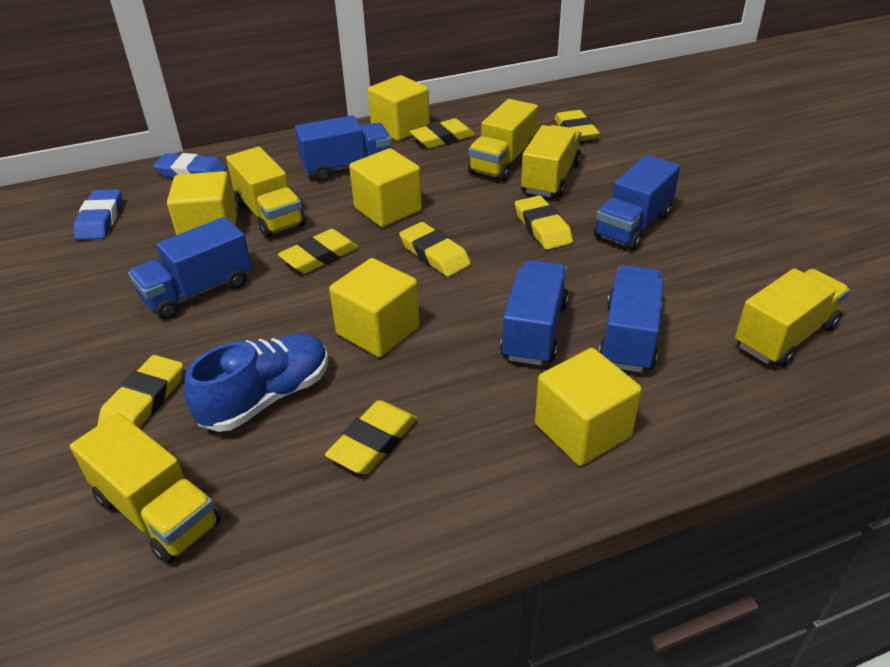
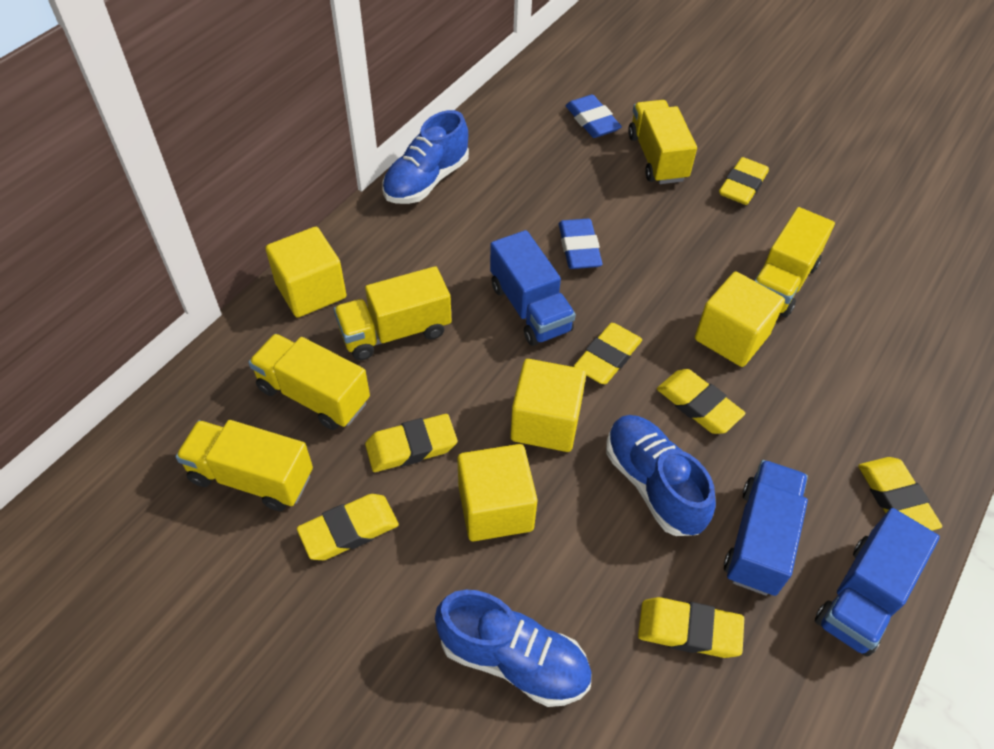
blue shoe: [184,334,328,432] = 1 -> [382,110,469,204] [435,590,592,707] [606,415,716,536] = 3
blue truck: [128,217,252,320] [295,115,392,181] [500,260,569,366] [594,155,680,251] [599,265,664,373] = 5 -> [490,230,576,346] [724,460,808,596] [815,508,940,657] = 3
yellow cube: [167,171,237,235] [329,258,420,357] [349,148,422,227] [368,75,430,141] [535,348,642,466] = 5 -> [265,227,346,318] [457,444,538,541] [510,359,586,452] [695,272,785,367] = 4

